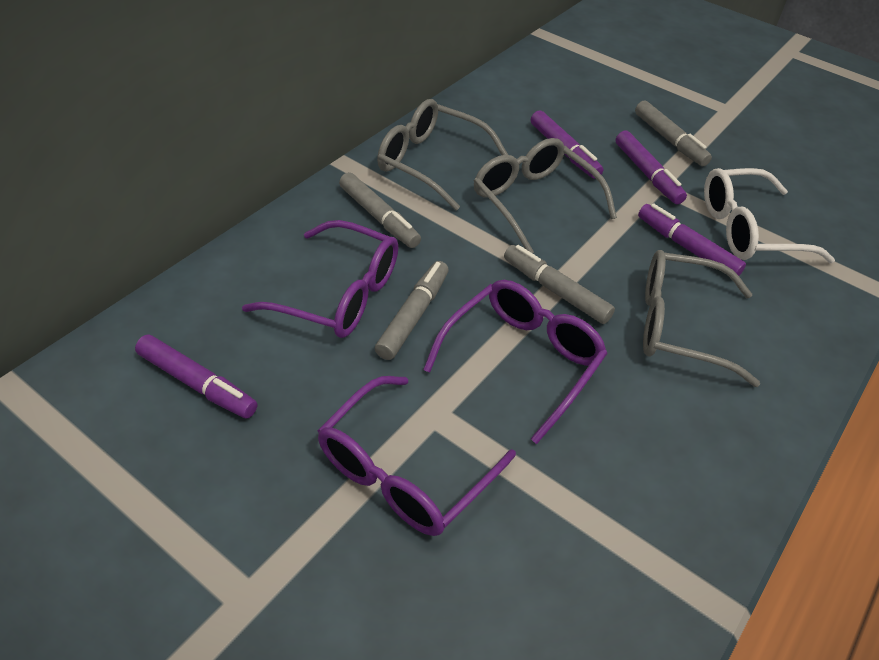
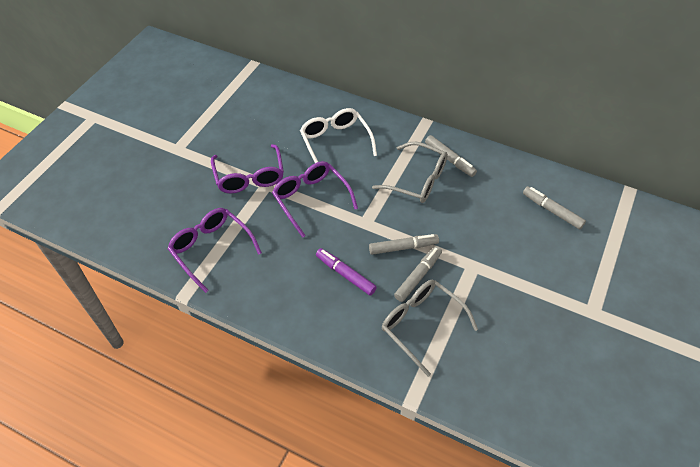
grey glasses: [377,99,508,211] [474,138,617,253] [643,250,760,387] = 3 -> [372,142,448,203] [382,280,478,377] = 2
purple marker: [135,335,257,418] [531,111,603,179] [616,131,687,204] [638,203,746,276] = 4 -> [316,248,377,295] = 1

